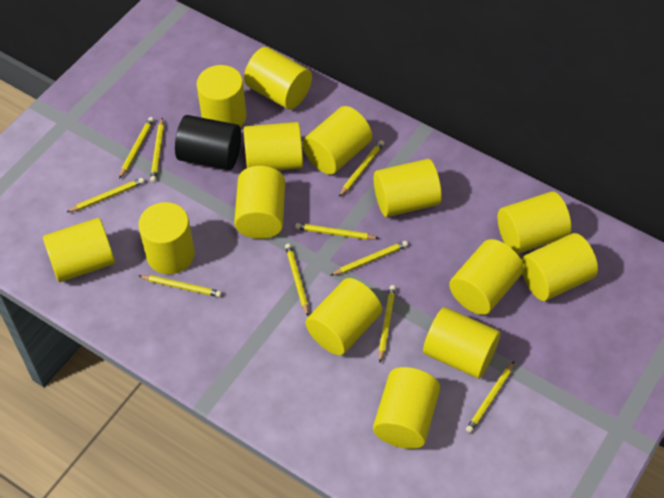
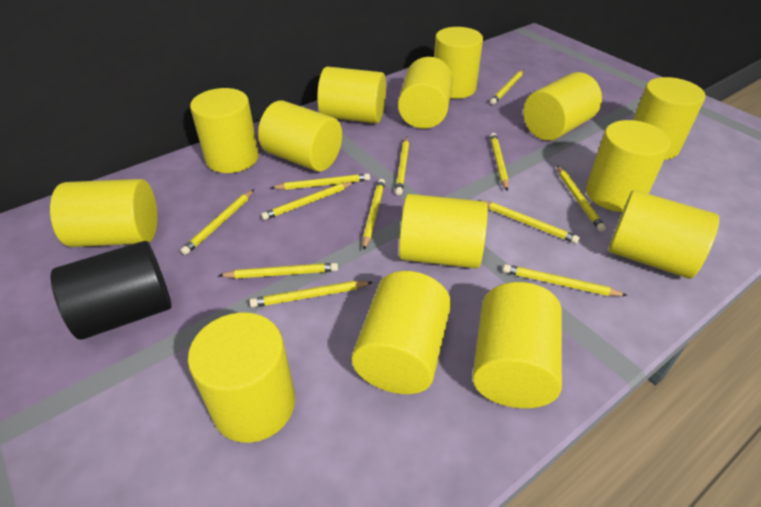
yellow pencil: [67,178,144,212] [119,117,154,179] [138,275,222,297] [150,117,164,182] [285,244,309,316] [295,223,379,240] [330,241,408,276] [339,140,384,197] [378,285,396,363] [466,362,514,433] = 10 -> [181,189,254,255] [218,263,338,279] [249,281,373,307] [261,182,354,220] [271,173,370,190] [363,179,385,250] [395,137,409,195] [478,200,580,244] [490,70,524,105] [490,133,509,191] [503,264,628,296] [557,165,606,232] = 12

